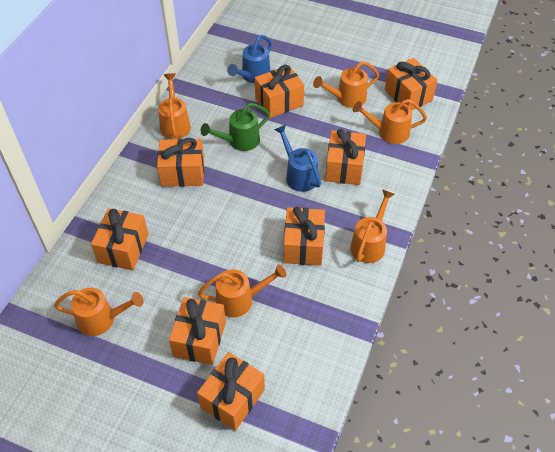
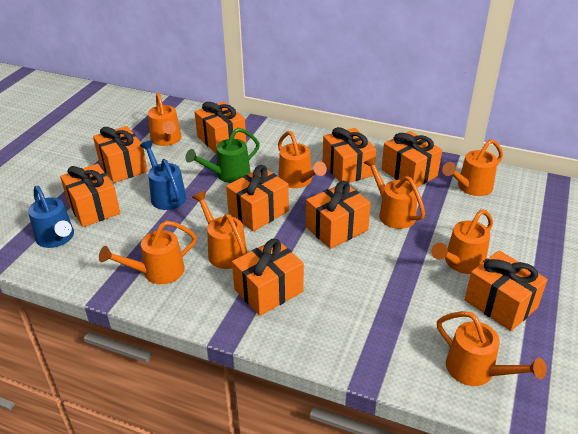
orange gift: [91,208,149,270] [157,138,204,187] [169,297,226,365] [197,352,265,431] [255,65,304,118] [284,207,325,266] [325,129,366,185] [385,58,438,110] = 8 -> [60,164,120,227] [93,126,148,183] [194,101,246,154] [226,165,289,232] [232,239,304,316] [306,181,371,249] [323,127,376,183] [381,131,442,187] [465,250,548,331] = 9
orange watering can: [54,288,144,336] [158,73,191,139] [198,264,286,317] [313,61,379,108] [350,189,395,263] [353,99,427,144] = 6 -> [99,221,197,284] [148,93,181,146] [192,191,247,269] [278,131,327,188] [364,157,425,229] [431,209,493,274] [437,311,547,386] [442,139,503,196] = 8

